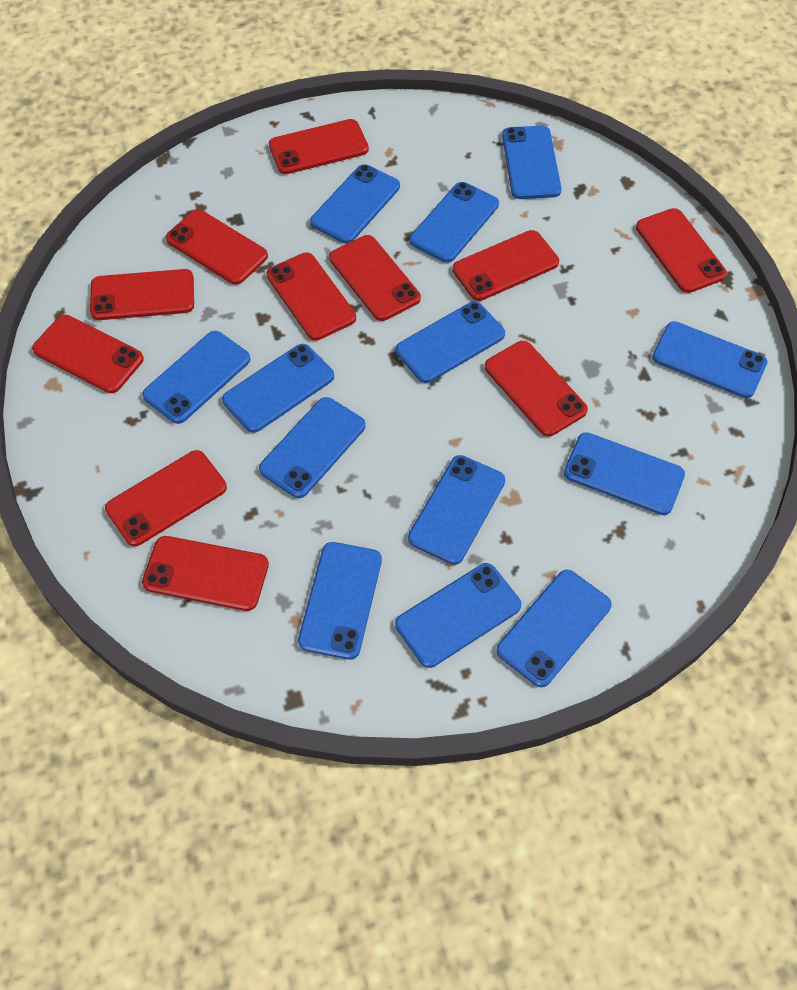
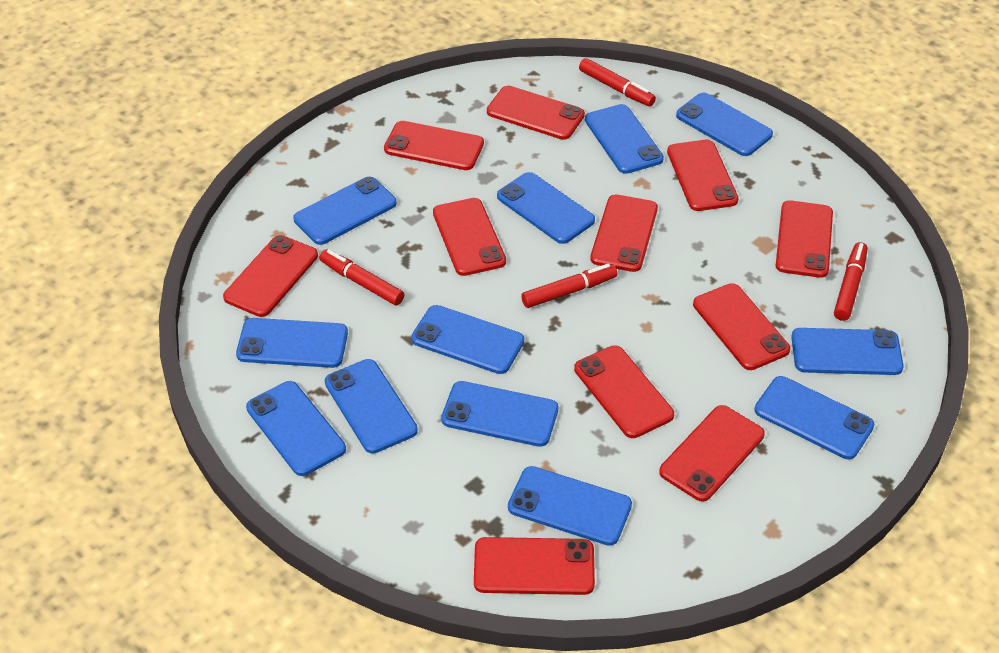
blue phone: [142,331,250,424] [222,344,334,433] [259,397,365,498] [298,542,382,660] [310,164,400,244] [395,563,521,668] [396,301,505,383] [408,455,505,565] [410,182,499,263] [496,570,611,687] [502,126,561,199] [564,432,685,515] [652,321,767,398] = 13 -> [236,318,348,368] [246,381,346,476] [293,177,397,245] [325,359,418,454] [411,305,524,374] [441,381,559,447] [497,172,595,244] [508,466,632,546] [585,104,664,174] [676,93,773,156] [754,376,875,459] [791,328,904,375] = 12
red marker: none = 0 -> [319,249,404,306] [521,264,618,308] [579,58,656,106] [834,242,868,321] = 4

